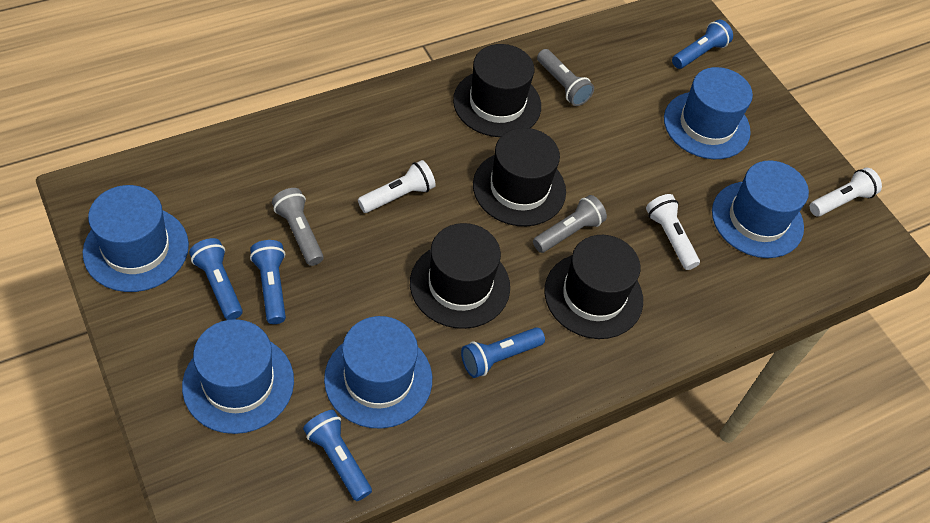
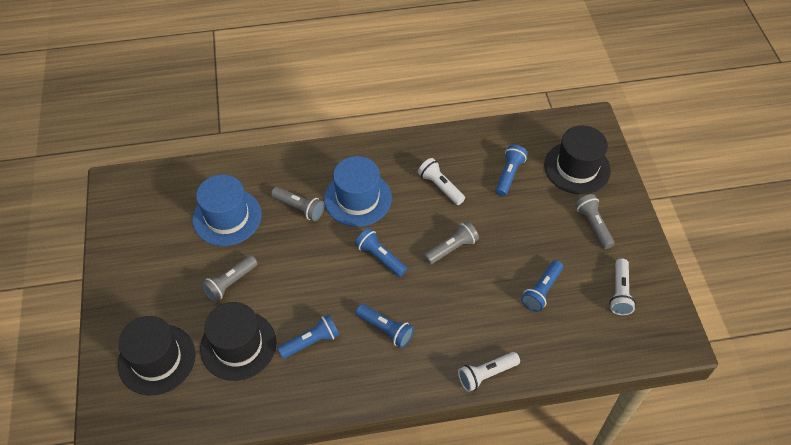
black hat: [410,223,510,329] [453,44,541,137] [473,128,566,226] [544,235,643,339] = 4 -> [118,316,196,395] [200,302,276,381] [544,125,611,194] = 3
blue hat: [83,185,189,292] [182,319,294,434] [324,316,432,429] [664,67,753,159] [712,160,809,258] = 5 -> [192,174,262,246] [324,156,392,227] = 2
grey flashlight: [272,188,324,266] [533,195,607,253] [537,49,594,106] = 3 -> [201,255,258,302] [271,187,324,221] [424,221,479,264] [575,194,615,249] = 4

